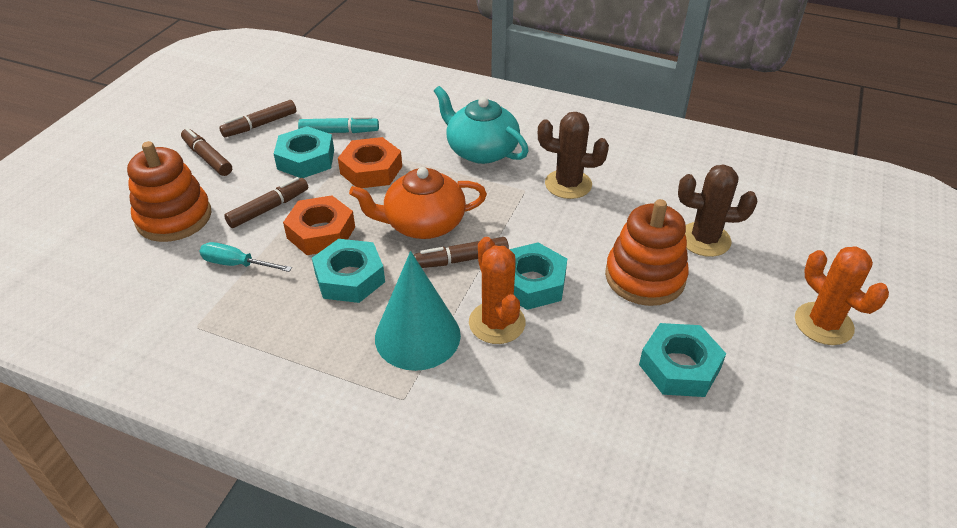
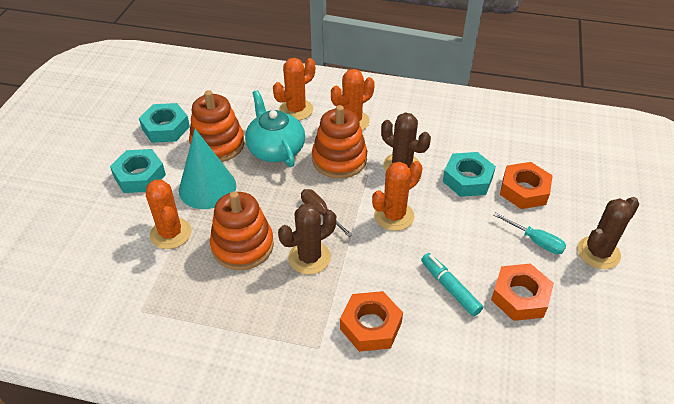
brown cactus: [538,112,609,199] [678,164,758,257] = 2 -> [278,203,336,274] [381,112,431,171] [577,197,639,269] = 3
brown marker: [181,128,232,176] [219,100,296,137] [224,177,308,228] [414,237,509,268] = 4 -> none = 0
brown screwdriver: none = 0 -> [301,189,352,237] = 1
orange cactus: [469,237,526,344] [795,246,889,345] = 2 -> [146,179,191,249] [273,58,315,120] [331,69,375,130] [372,161,422,231] = 4
orange nut: [283,195,355,255] [338,137,402,188] = 2 -> [340,291,403,352] [491,263,554,321] [500,162,553,209] = 3
orange stacking toy: [127,141,211,242] [605,199,689,306] = 2 -> [189,90,245,162] [210,191,274,270] [312,105,367,179] = 3
orange teapot: [349,167,487,239] = 1 -> none = 0
turquoise nut: [274,126,334,178] [312,239,385,303] [509,242,567,310] [639,323,726,397] = 4 -> [110,149,166,193] [139,103,190,143] [443,152,496,197] = 3

